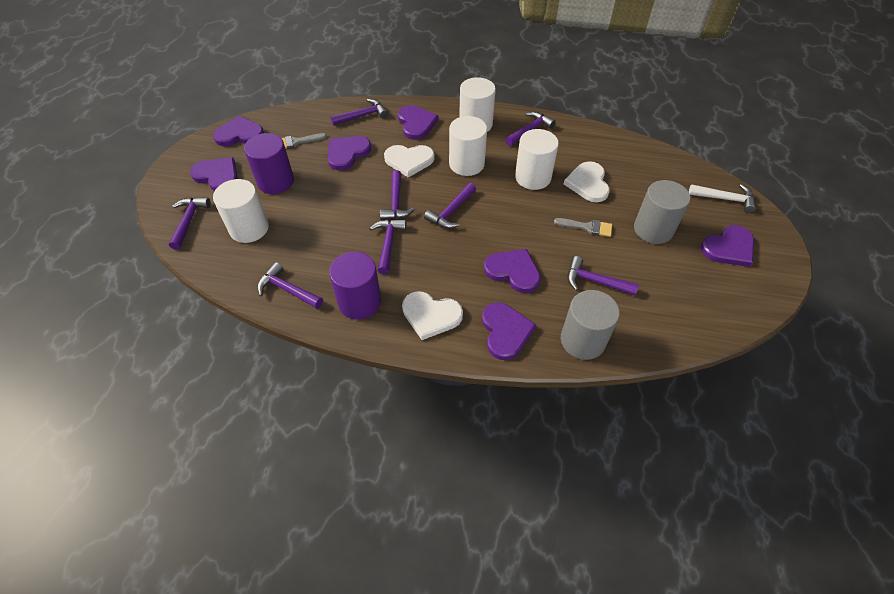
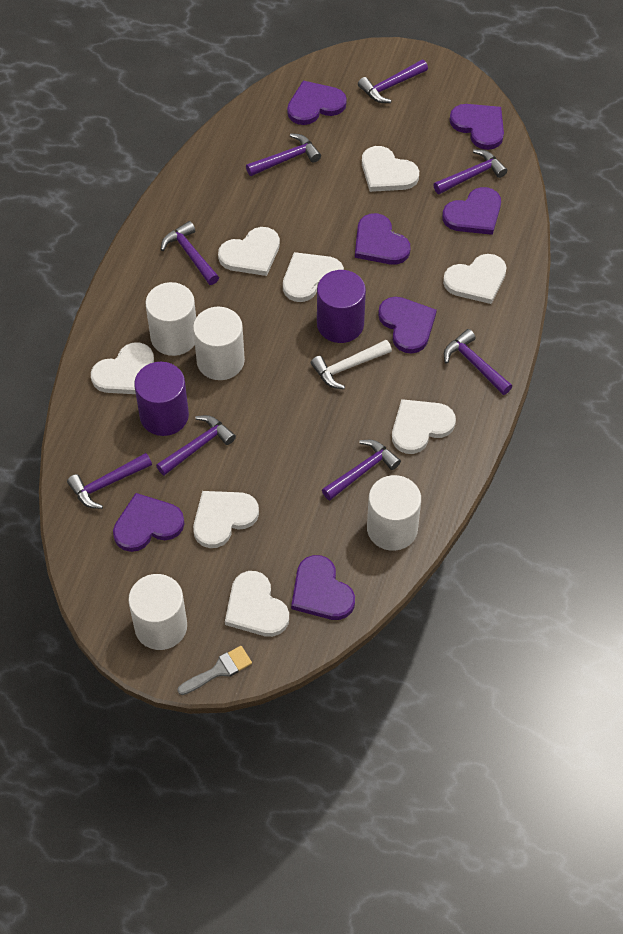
grey brush: [281,133,327,149] [554,218,612,237] = 2 -> [177,646,252,695] = 1
grey cylinder: [561,290,620,360] [634,180,690,244] = 2 -> none = 0
white heart: [384,145,435,178] [402,291,463,340] [564,161,610,202] = 3 -> [91,342,154,394] [193,491,259,548] [218,227,280,276] [225,571,289,637] [283,252,344,302] [362,146,419,192] [392,399,456,454] [443,254,507,304] = 8

